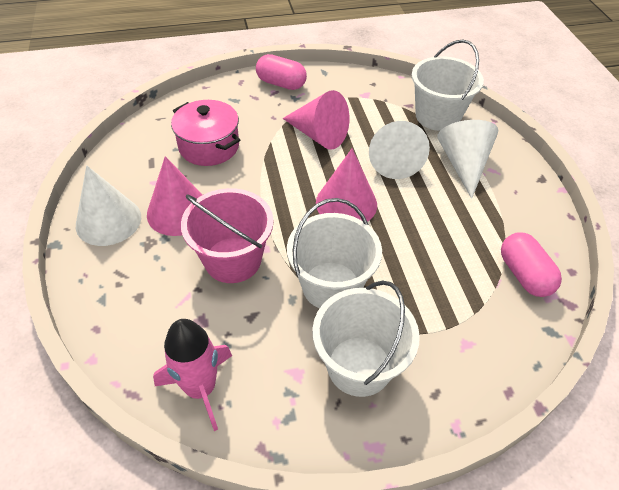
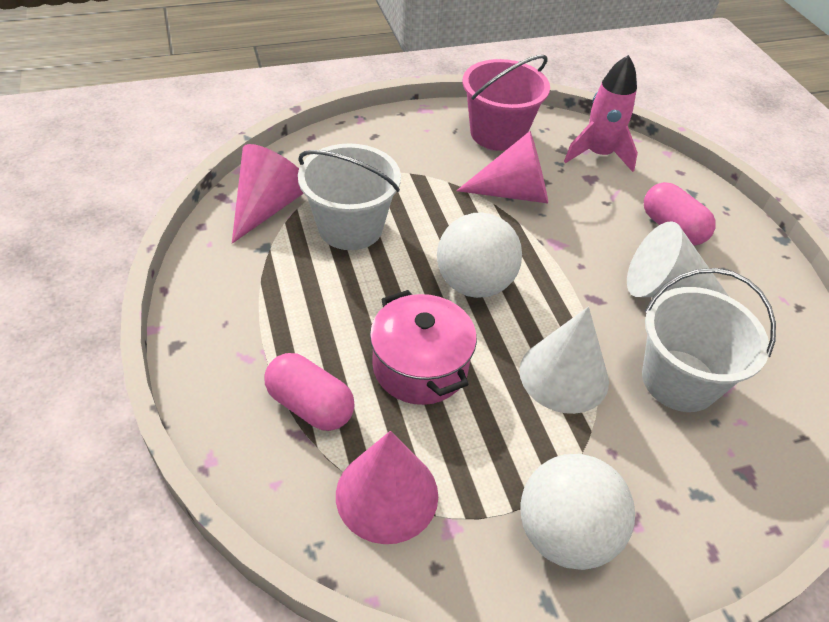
white ball: none = 0 -> [437,212,522,298] [520,454,635,570] = 2
white bucket: [287,198,382,309] [312,281,420,397] [412,39,484,131] = 3 -> [298,143,401,250] [642,268,776,412] = 2
white cone: [76,165,141,246] [369,121,430,179] [437,120,499,199] = 3 -> [519,307,609,414] [627,221,728,297] = 2

